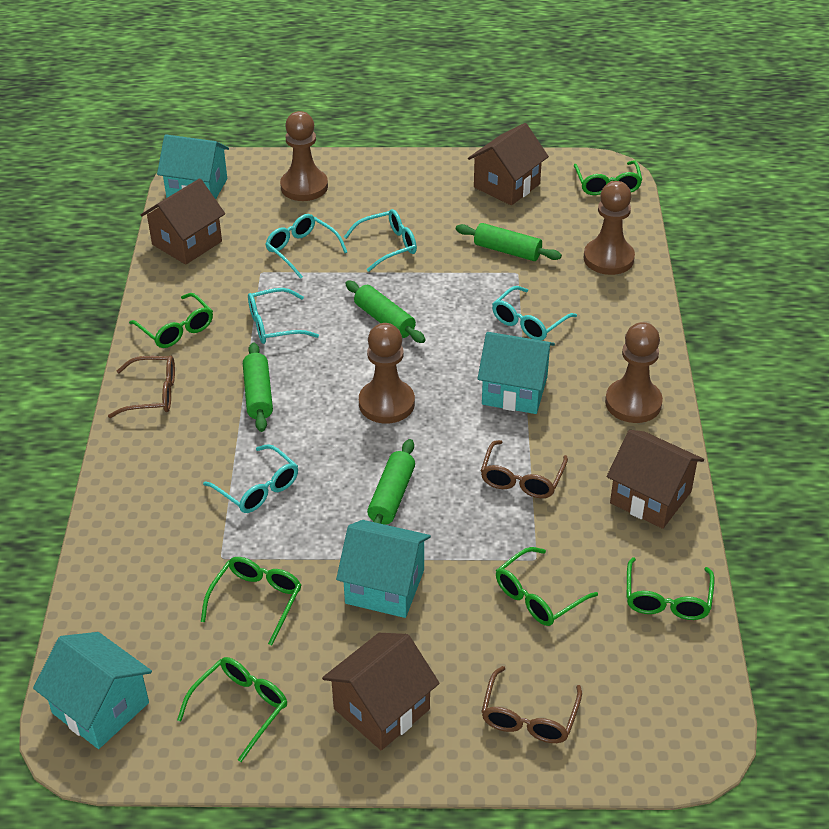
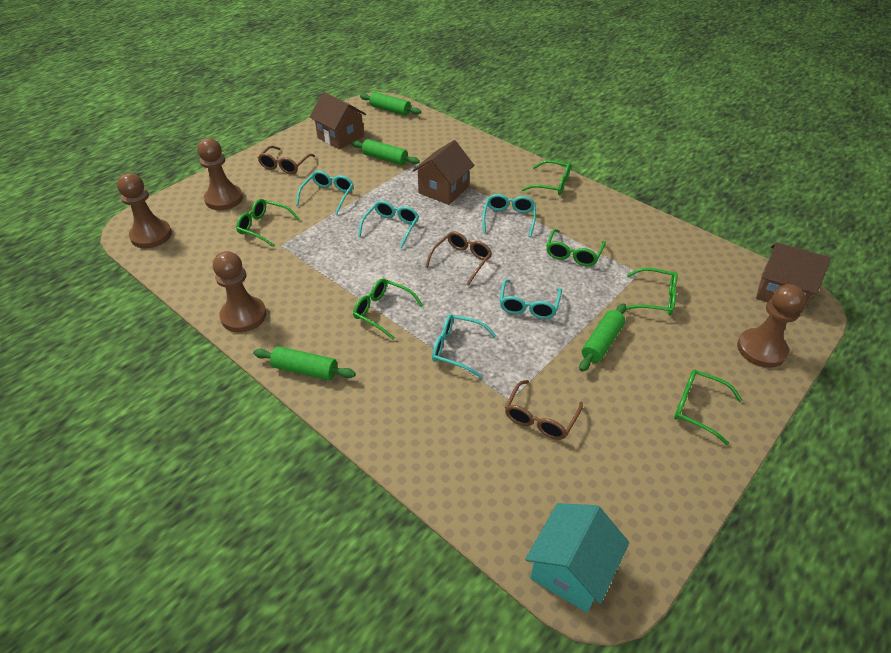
brown house: [141,178,225,265] [322,633,440,750] [468,123,549,205] [607,430,704,529] = 4 -> [310,92,366,149] [412,140,474,205] [756,242,831,312] = 3
turquoise house: [33,632,152,749] [157,134,229,199] [336,520,431,618] [477,332,555,414] = 4 -> [525,503,629,613] = 1

